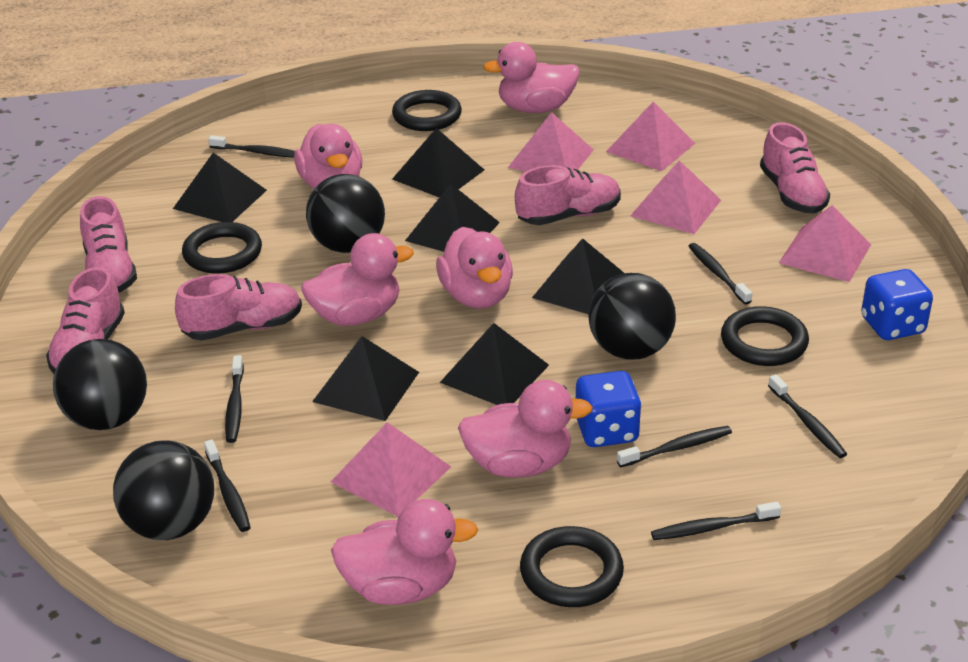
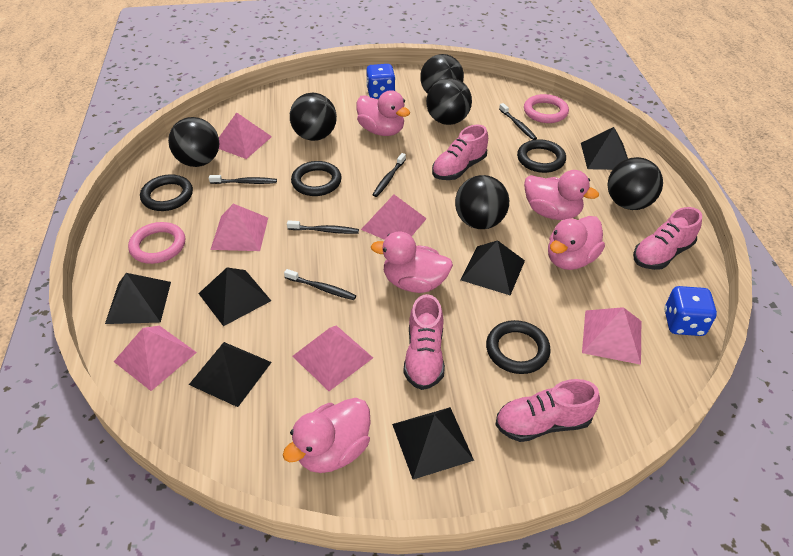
black ball: [53,339,147,430] [113,441,214,540] [306,174,385,253] [589,273,676,359] = 4 -> [168,117,219,167] [290,93,337,141] [420,54,464,94] [426,78,472,125] [455,175,509,229] [608,157,663,210] = 6
black toothbrush: [204,439,251,532] [208,135,295,157] [225,355,244,443] [617,426,732,467] [651,502,781,540] [689,243,752,305] [768,374,847,458] = 7 -> [209,175,277,184] [284,269,356,300] [287,220,359,234] [373,153,406,197] [499,103,537,140] = 5
pink duck: [294,124,362,189] [302,233,414,326] [331,499,478,605] [436,227,513,308] [458,380,593,478] [483,42,579,113] = 6 -> [283,398,371,473] [357,90,410,136] [371,231,453,293] [524,170,599,220] [548,216,605,270] = 5
pink pyramid: [331,422,451,517] [508,112,594,172] [606,101,695,171] [630,160,721,234] [779,205,871,282] = 5 -> [114,325,197,391] [210,204,268,251] [219,112,272,159] [292,325,373,391] [361,195,427,240] [582,307,641,365] = 6
pink ring: none = 0 -> [128,222,185,264] [524,94,569,123] = 2
pink shoe: [46,267,125,374] [80,196,137,293] [175,274,302,341] [515,165,621,225] [760,122,830,213] = 5 -> [404,294,445,390] [432,125,488,180] [495,379,600,442] [633,207,702,270] = 4

